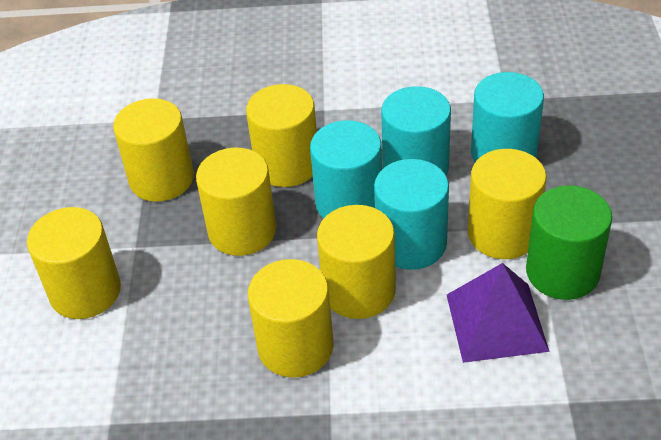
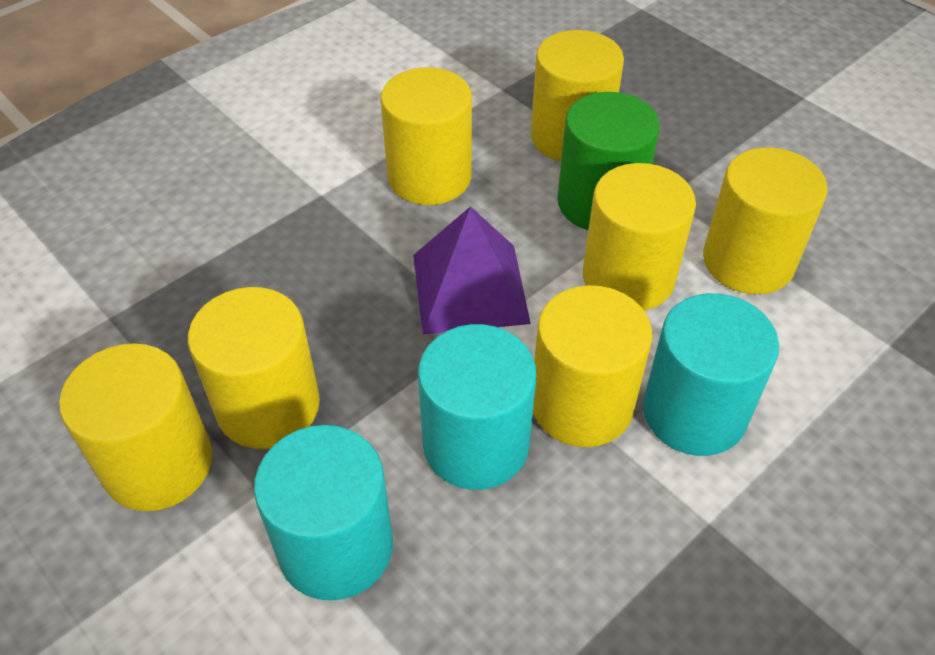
turquoise cylinder: [310,120,382,219] [374,159,449,270] [381,86,451,175] [471,72,544,162] = 4 -> [254,425,393,601] [418,324,537,490] [643,293,779,456] = 3

